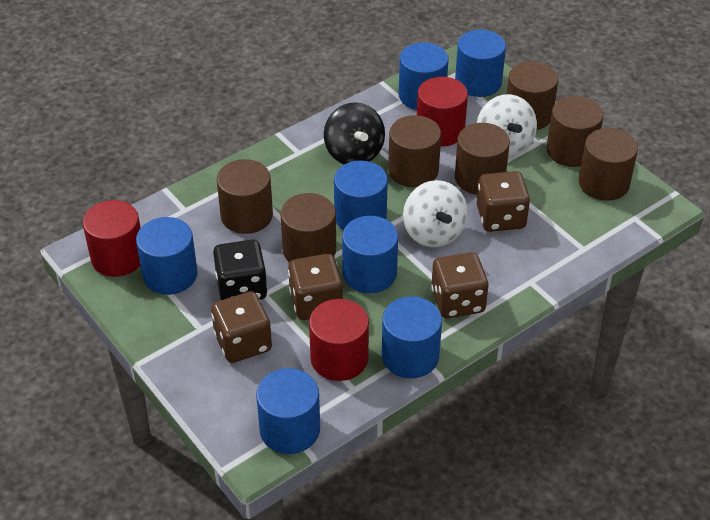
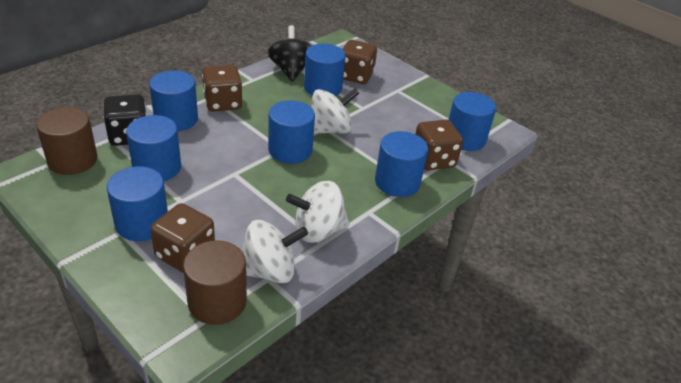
brown cylinder: [217,159,273,234] [280,193,336,262] [388,115,441,187] [455,123,510,195] [507,62,558,130] [547,96,603,167] [579,128,638,201] = 7 -> [36,107,97,175] [183,240,247,325] = 2
red cylinder: [83,200,141,277] [309,299,369,381] [417,77,468,146] = 3 -> none = 0
white spinning top: [403,180,468,247] [477,94,537,157] = 2 -> [242,220,308,283] [286,181,350,243] [311,88,359,134] = 3

